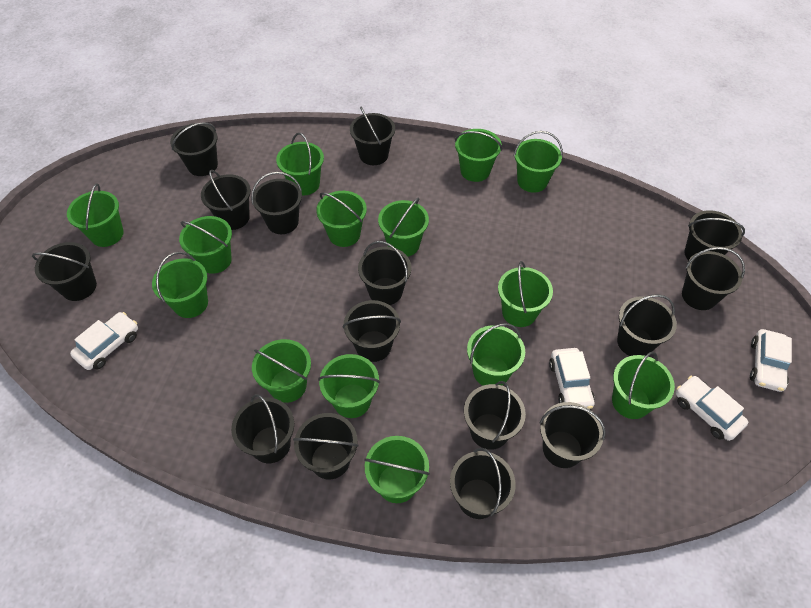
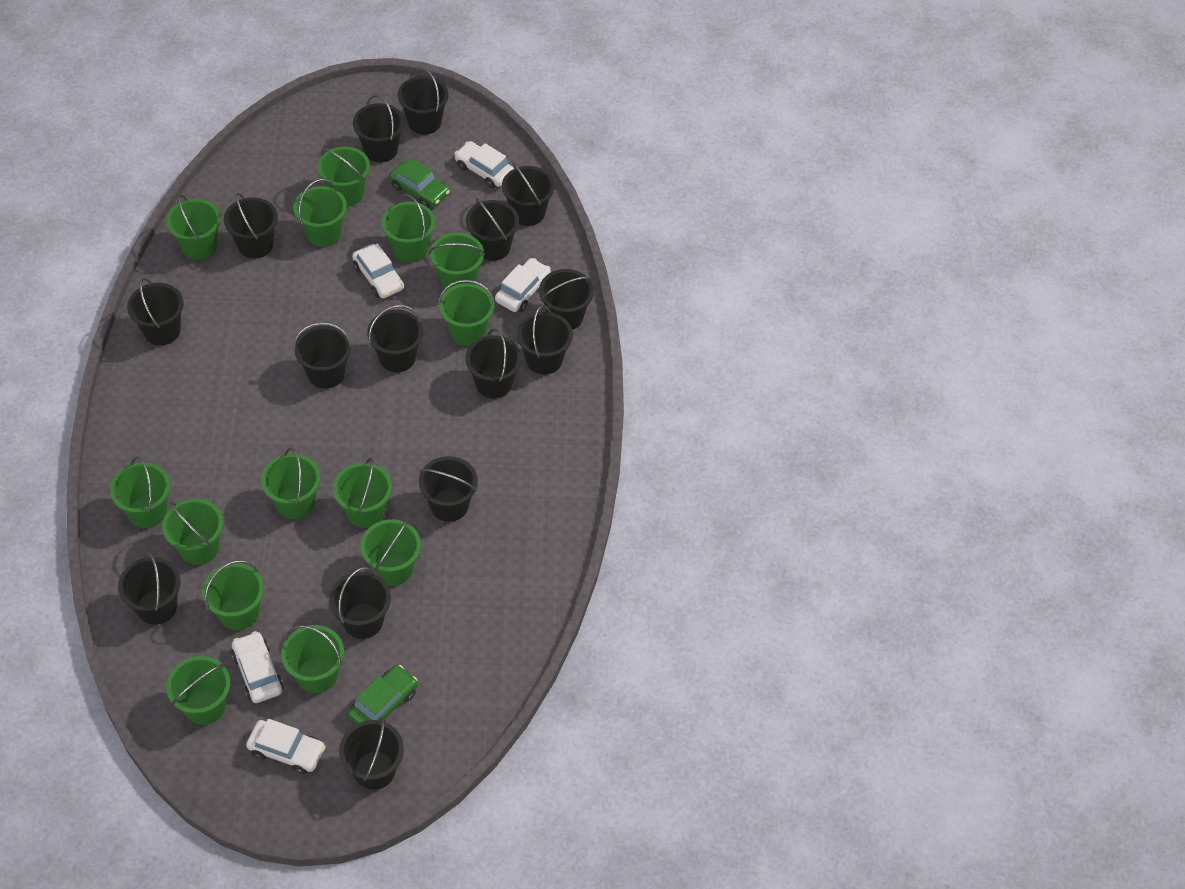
green car: none = 0 -> [348,665,418,724] [389,158,450,208] = 2
white car: [70,312,138,370] [549,348,595,409] [676,376,748,441] [750,329,792,392] = 4 -> [231,631,283,703] [246,719,326,774] [352,243,404,298] [454,141,514,188] [495,258,551,312] = 5

